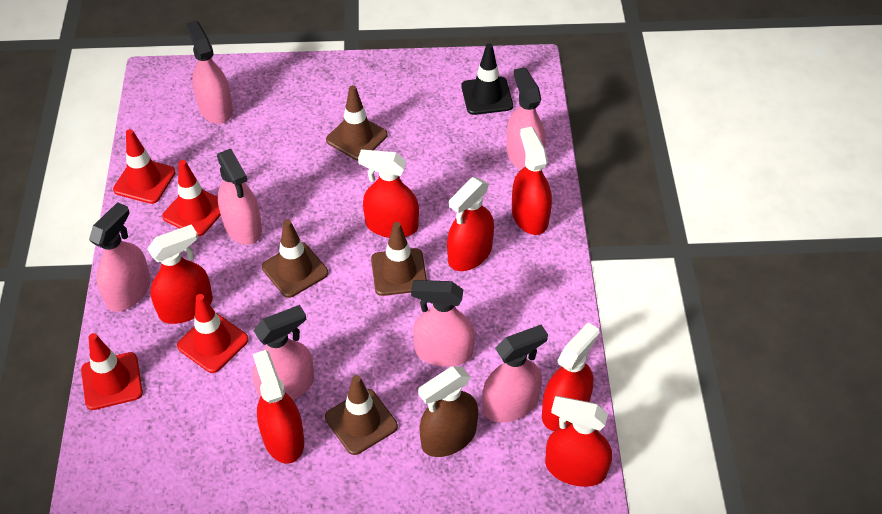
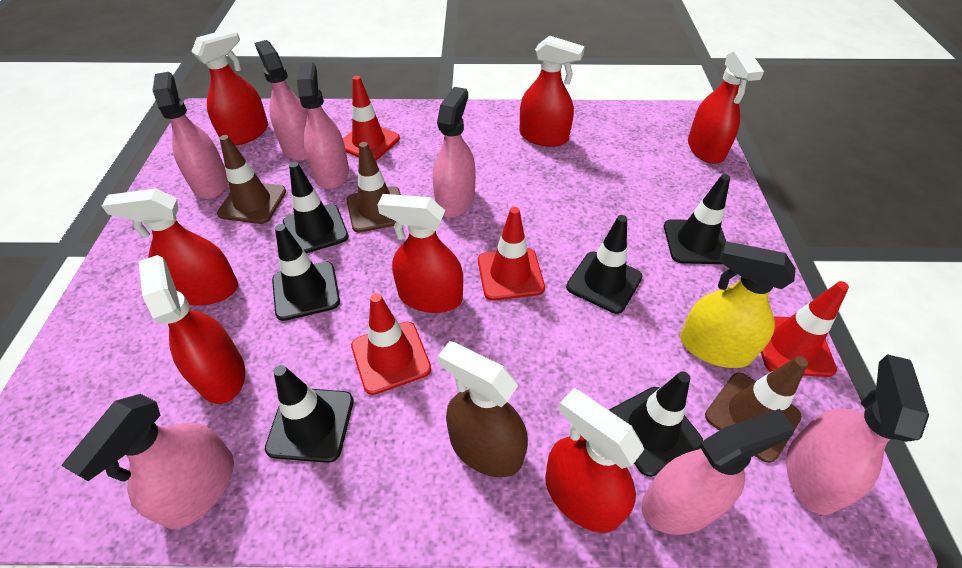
black traffic cone: [461,43,513,115] = 1 -> [265,365,354,463] [272,224,340,321] [283,162,349,253] [566,215,643,314] [609,371,703,477] [664,174,730,264] = 6
brown traffic cone: [262,220,328,298] [325,375,398,455] [326,85,388,161] [371,222,427,296] = 4 -> [217,135,286,224] [347,142,401,233] [705,356,808,463] = 3
yellow spray bottle: none = 0 -> [680,241,795,368] = 1

